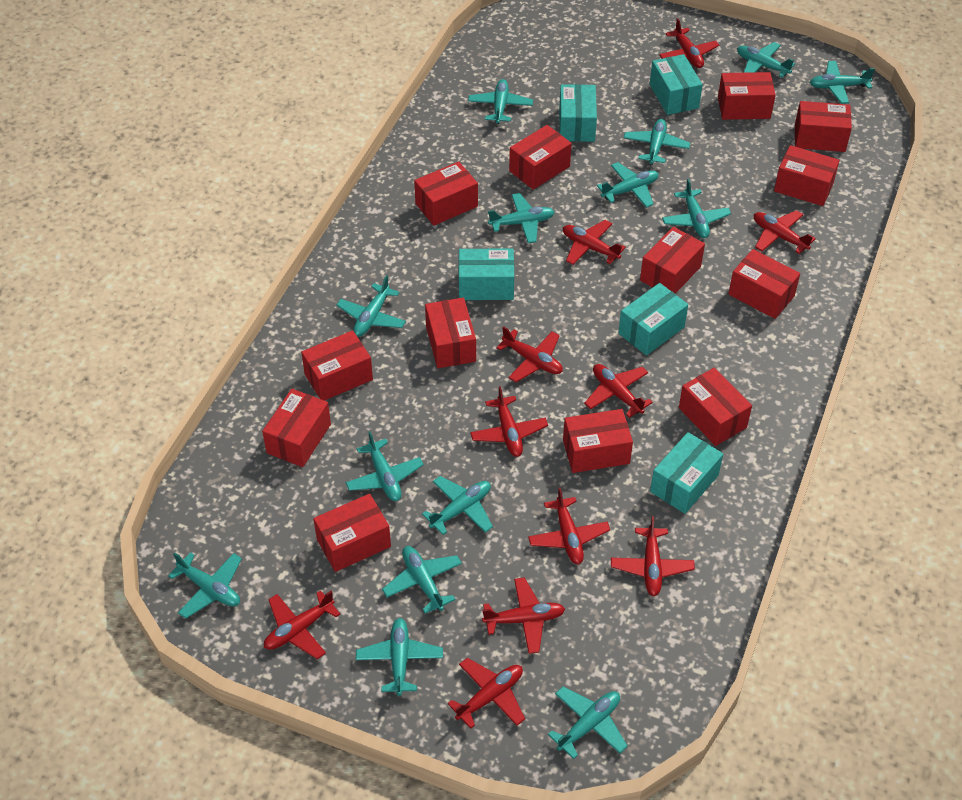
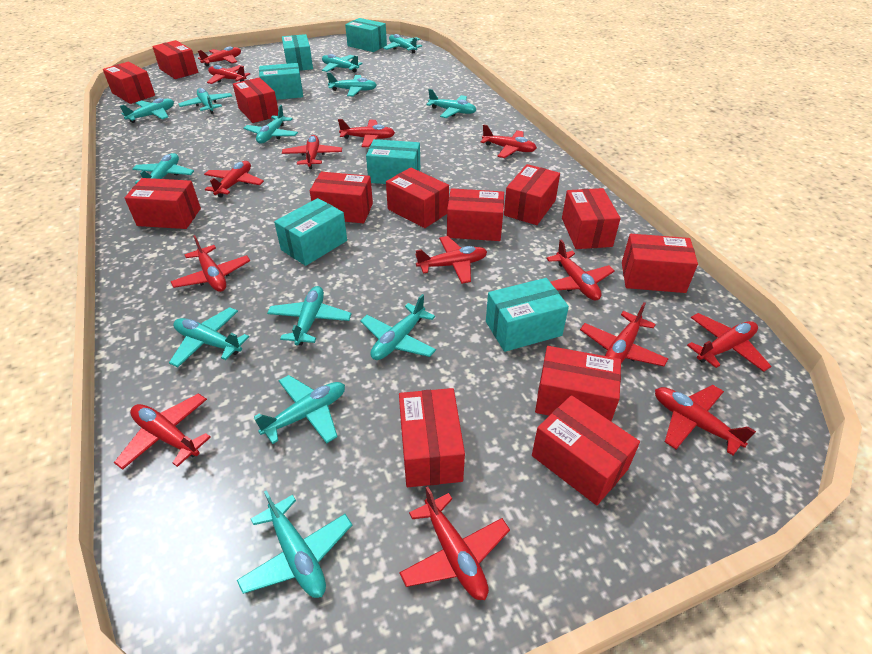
red plane: [264,590,340,659] [448,658,525,729] [470,386,548,457] [482,577,565,654] [496,326,563,382] [528,488,610,564] [563,220,626,265] [584,364,653,418] [611,516,695,596] [659,18,719,68] [754,210,816,254] = 11 -> [114,393,211,470] [170,235,250,292] [198,47,241,67] [204,161,264,198] [207,65,250,84] [282,135,342,169] [338,119,395,147] [399,486,510,600] [415,236,487,284] [480,124,537,158] [546,240,615,301] [580,302,668,366] [655,385,756,455] [687,313,772,372] = 14
turquoise box: [458,249,514,300] [559,84,597,142] [618,283,688,356] [650,54,703,115] [650,432,723,514] = 5 -> [259,63,303,100] [274,198,347,266] [282,34,313,71] [345,18,387,52] [366,139,420,184] [486,278,569,352] = 6
turquoise plane: [168,552,242,619] [336,275,406,337] [346,431,424,501] [356,618,443,696] [382,546,462,614] [422,476,493,535] [468,79,533,124] [488,193,554,243] [548,687,628,759] [597,162,659,208] [624,119,690,165] [662,179,731,238] [737,42,795,78] [810,61,875,104] = 14 -> [120,98,174,123] [132,153,194,184] [169,307,249,367] [178,88,232,114] [237,490,352,598] [243,105,298,144] [254,375,345,444] [267,286,352,345] [322,54,363,73] [327,72,377,96] [360,294,436,360] [383,34,422,53] [426,89,476,118] = 13

